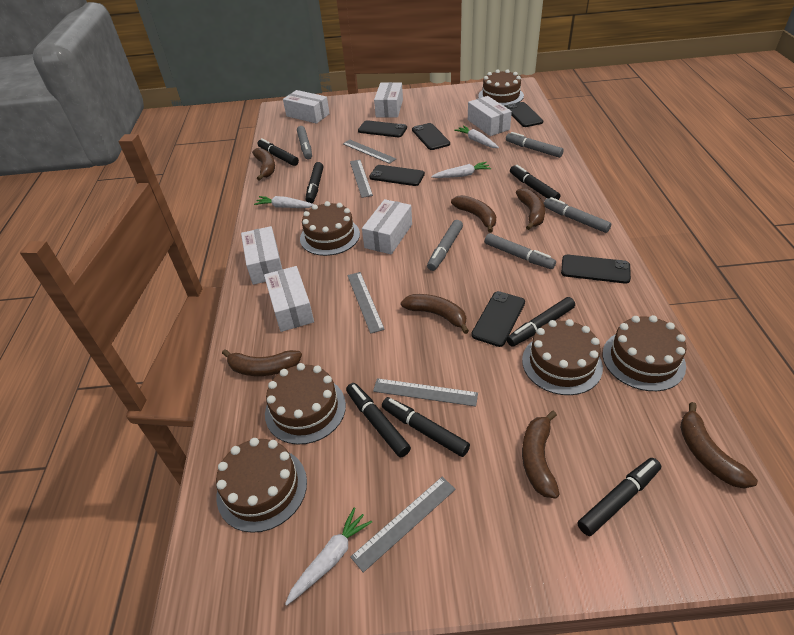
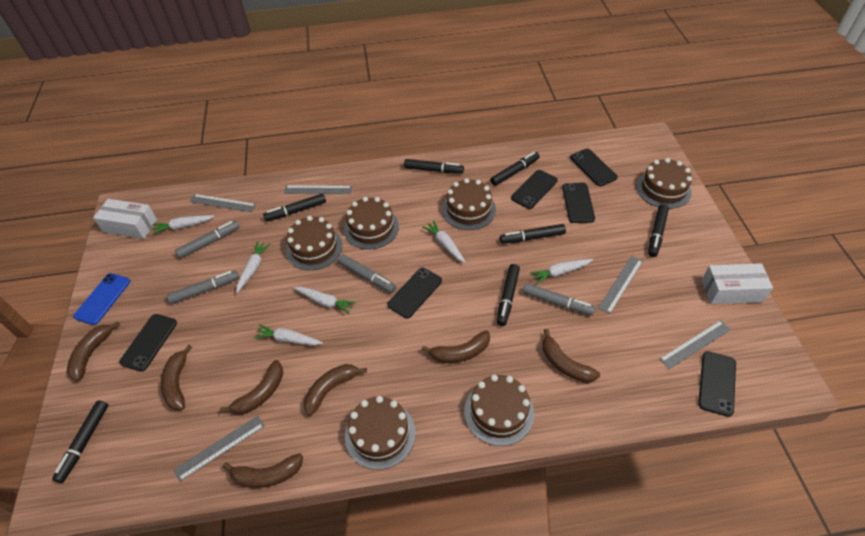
blue phone: none = 0 -> [73,273,130,325] = 1
grey marker: [297,126,312,160] [427,220,463,271] [485,233,556,269] [506,132,564,158] [544,197,611,233] = 5 -> [167,270,239,304] [175,221,240,259] [338,254,396,293] [523,283,595,315] = 4
white box: [241,226,282,285] [264,266,314,332] [283,90,330,124] [362,199,412,254] [374,82,403,118] [468,96,512,136] = 6 -> [93,199,157,239] [702,263,773,304] = 2
white carrot: [254,196,315,208] [285,507,372,606] [431,162,491,178] [454,125,499,148] = 4 -> [152,215,215,235] [236,241,270,293] [253,324,323,345] [293,287,356,315] [422,220,466,263] [530,259,593,284] = 6

